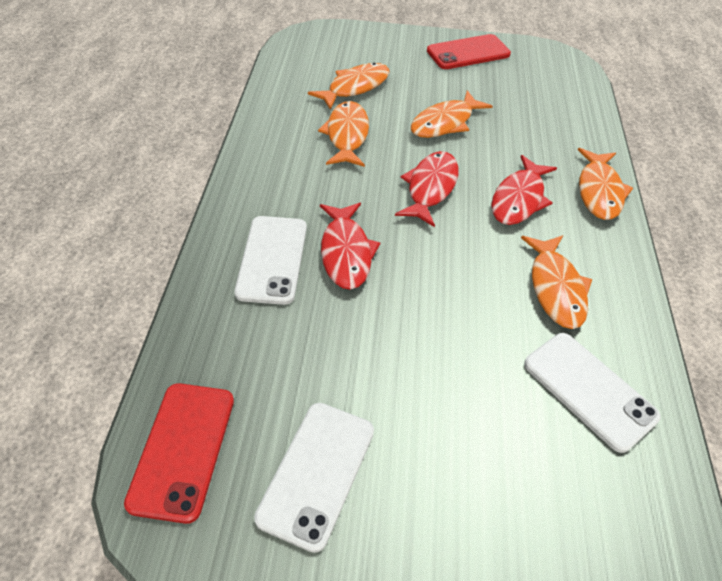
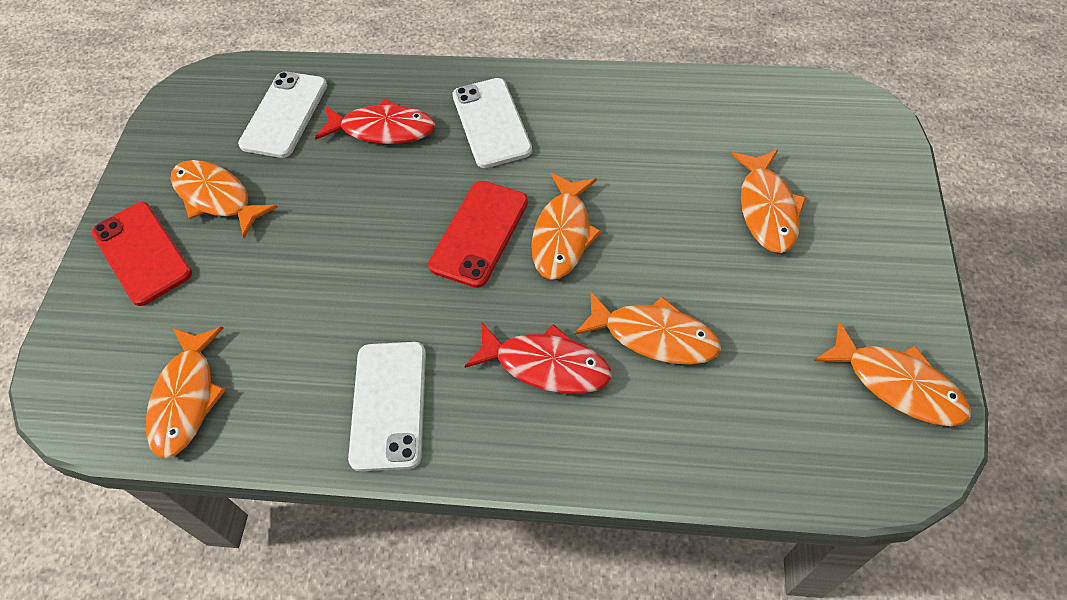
orange fish: [308,63,389,110] [318,101,369,167] [411,90,493,138] [521,235,592,329] [578,148,633,220] = 5 -> [146,327,226,459] [171,160,278,238] [531,173,602,280] [574,291,721,365] [731,150,806,253] [814,321,971,426] = 6
red fish: [320,203,380,290] [395,151,459,227] [491,155,557,225] = 3 -> [315,98,435,144] [464,323,612,394] = 2

